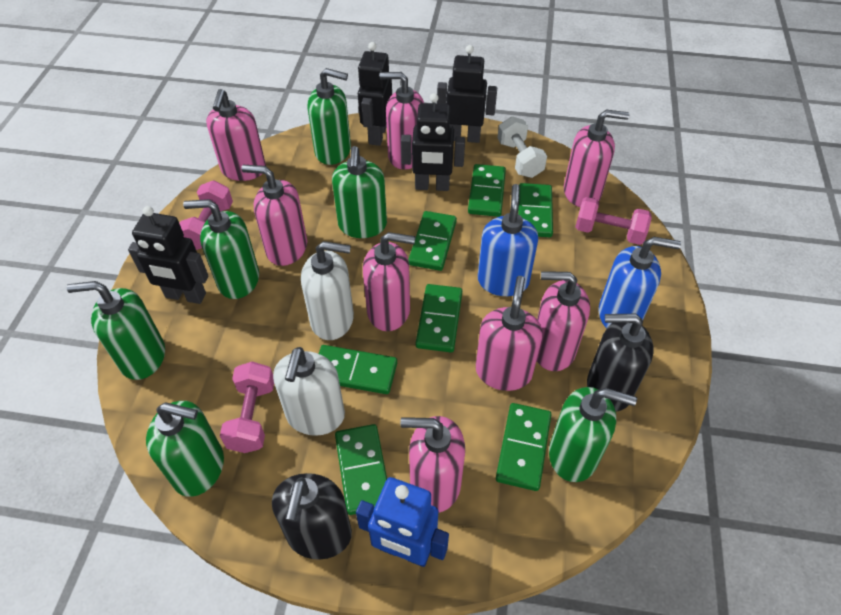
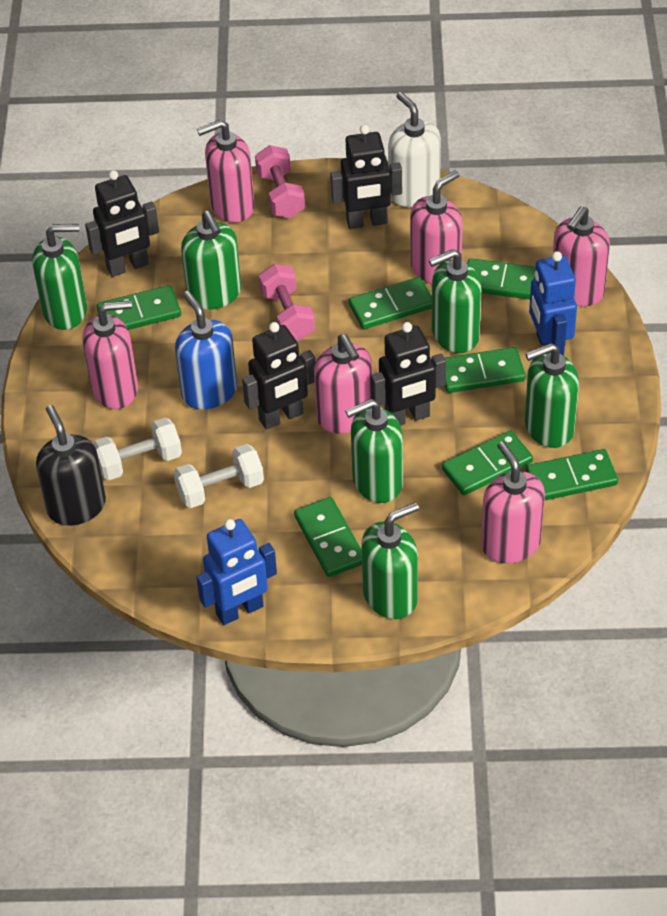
black soap dispenser: [272,473,352,560] [587,314,654,412] = 2 -> [36,405,106,526] = 1
blue robot: [356,477,449,567] = 1 -> [196,519,277,625] [529,251,577,356] = 2
blue soap dispenser: [478,184,538,296] [599,237,681,328] = 2 -> [175,291,237,409] = 1
pink dumbbell: [179,180,233,250] [220,362,274,453] [575,197,652,245] = 3 -> [255,145,305,218] [259,264,315,341] = 2
pink soap dispenser: [206,89,266,181] [241,165,307,266] [363,232,415,331] [379,72,424,170] [400,416,465,513] [476,276,543,391] [537,271,590,371] [564,110,629,207] = 8 -> [83,300,138,409] [197,120,255,223] [314,334,372,433] [410,170,463,284] [481,441,545,563] [553,206,610,306] = 6
white dumbbell: [497,116,547,178] = 1 -> [93,417,182,480] [174,444,264,508] = 2
white soap dispenser: [273,347,345,436] [301,241,354,340] = 2 -> [388,92,441,207] = 1

